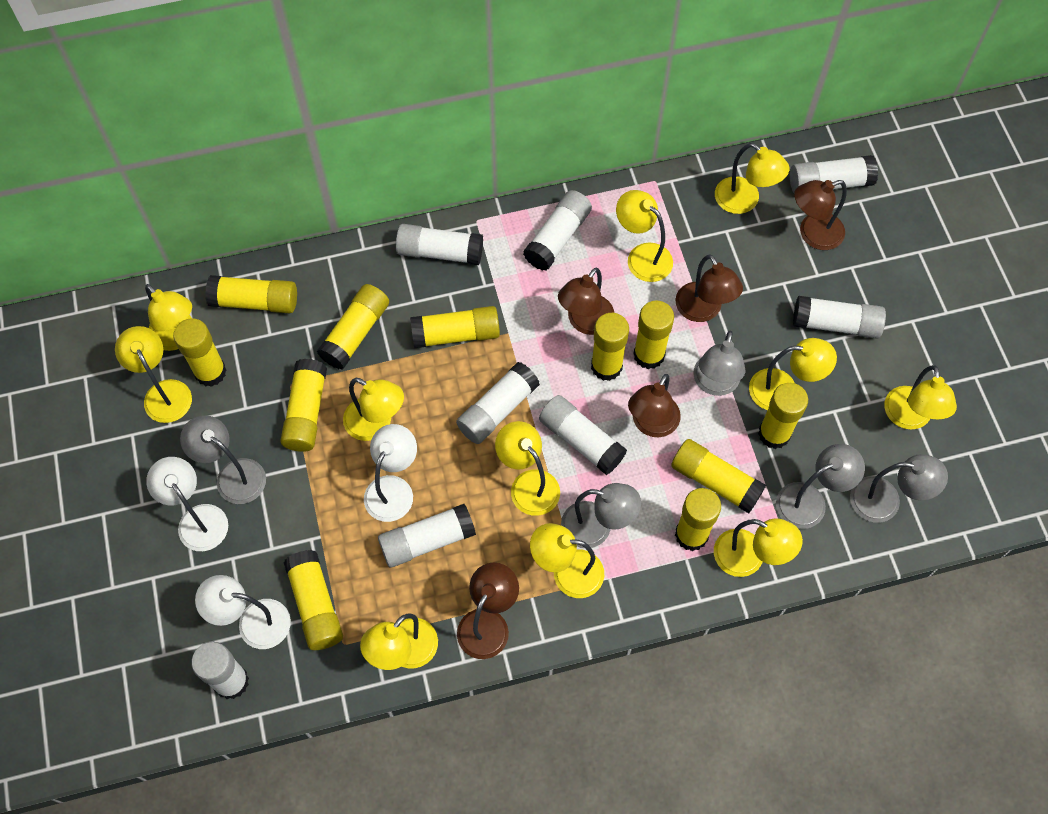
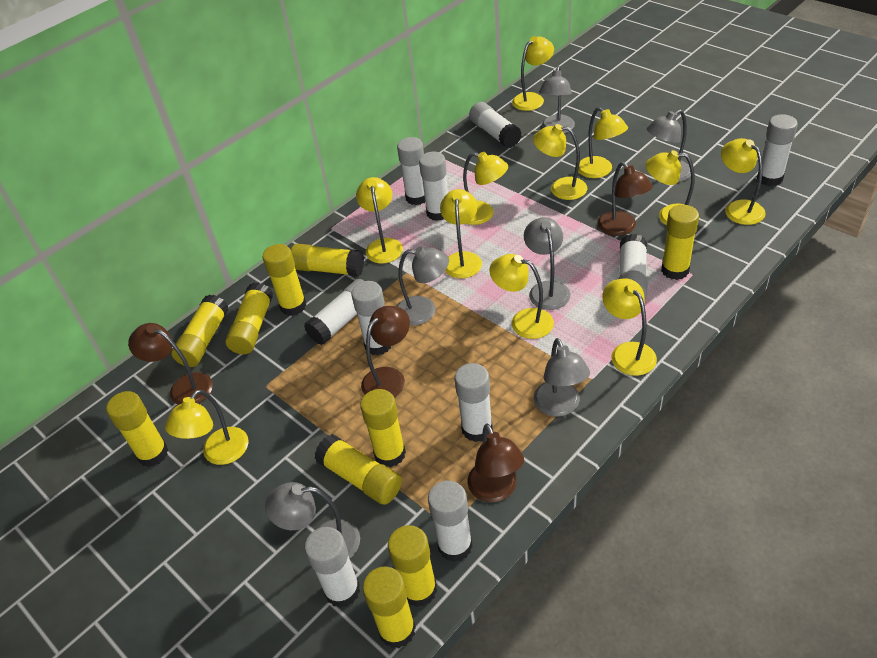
brown lamp: [457,563,519,659] [558,268,614,335] [628,374,681,437] [675,254,743,322] [794,180,847,250] = 5 -> [128,323,213,405] [361,306,410,397] [467,423,524,502] [597,162,653,236] = 4
grey lamp: [180,415,266,504] [561,483,641,548] [693,331,745,396] [776,444,865,529] [850,454,948,523] = 5 -> [265,482,360,559] [397,247,449,326] [524,217,571,310] [534,338,590,417] [539,66,575,133] [647,110,691,182] = 6
white glue stick: [191,642,249,699] [378,504,476,568] [396,224,483,265] [456,362,540,444] [523,190,592,271] [539,395,627,475] [790,155,878,193] [793,296,886,339] = 8 -> [304,279,364,345] [305,527,360,608] [351,281,391,356] [397,137,425,205] [419,151,448,221] [428,480,473,562] [455,363,493,442] [469,102,522,148] [619,234,647,298] [757,114,798,186] = 10
white lamp: [146,457,228,551] [195,575,291,649] [364,424,417,522] = 3 -> none = 0
yellow glue stick: [173,318,226,387] [205,275,297,313] [280,359,327,452] [283,550,343,650] [317,284,389,369] [410,306,500,348] [591,313,629,381] [633,300,674,369] [671,439,766,513] [675,488,721,551] [758,383,808,449] = 11 -> [106,391,168,467] [171,295,229,367] [225,282,273,354] [262,244,306,316] [291,244,364,276] [315,434,402,505] [360,389,406,467] [363,567,416,648] [388,525,437,607] [661,205,699,280] = 10

